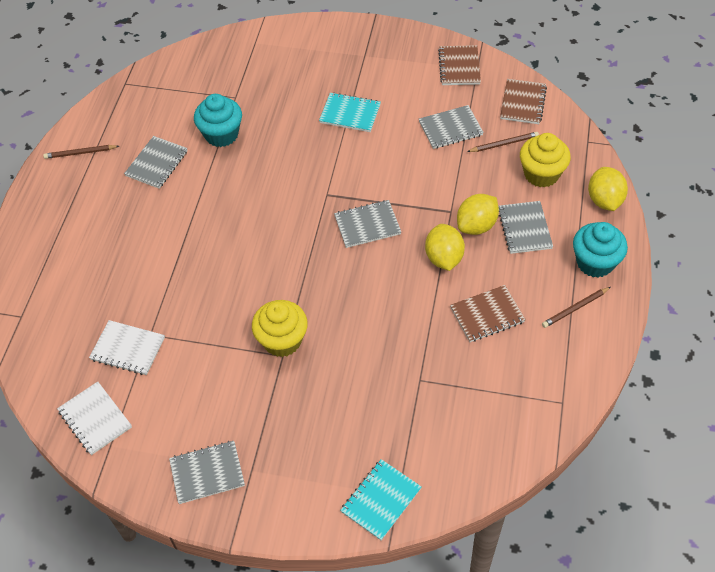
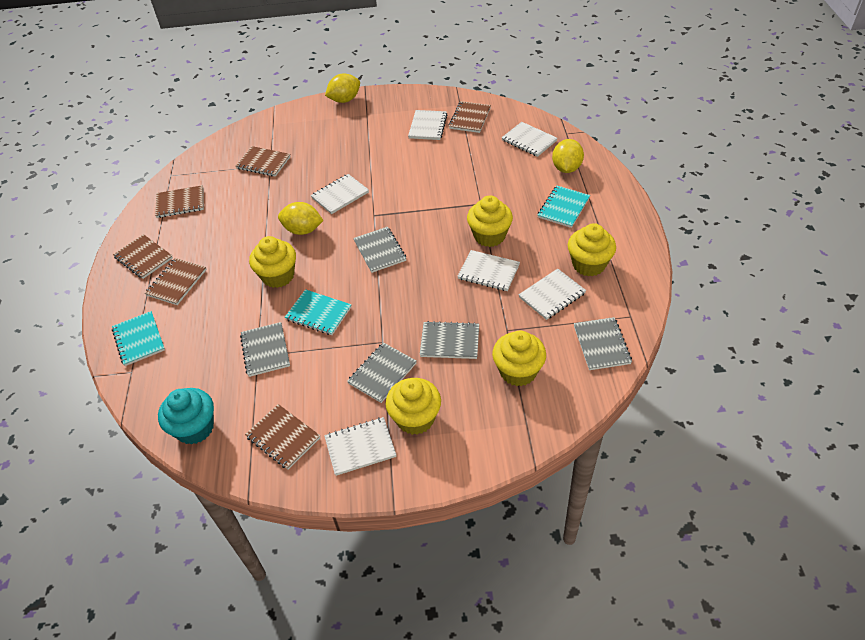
brown notebook: [438,45,481,85] [450,285,526,342] [500,79,547,124] = 3 -> [113,234,173,279] [145,258,207,305] [155,185,204,218] [236,146,291,177] [245,404,320,469] [449,101,491,133] = 6
brown pencil: [43,145,119,159] [467,132,539,152] [542,287,610,328] = 3 -> none = 0
turquoise cupcake: [194,94,242,147] [573,222,628,278] = 2 -> [158,388,214,445] = 1
turquoise notebook: [319,92,381,132] [340,459,421,540] = 2 -> [112,311,165,366] [285,289,351,335] [538,186,590,228] = 3
white notebook: [57,382,132,455] [89,320,165,375] = 2 -> [311,174,369,214] [324,417,396,476] [408,110,448,140] [457,250,520,291] [502,122,557,157] [519,269,586,320] = 6
yellow cupcake: [252,300,308,357] [520,133,571,188] = 2 -> [249,236,296,288] [386,378,441,435] [467,195,513,247] [492,330,546,386] [568,223,616,276] = 5

